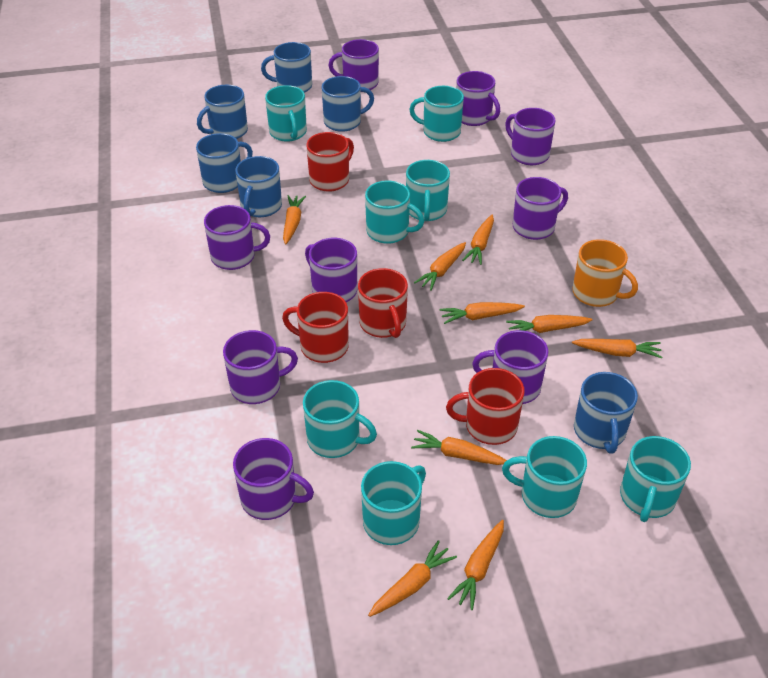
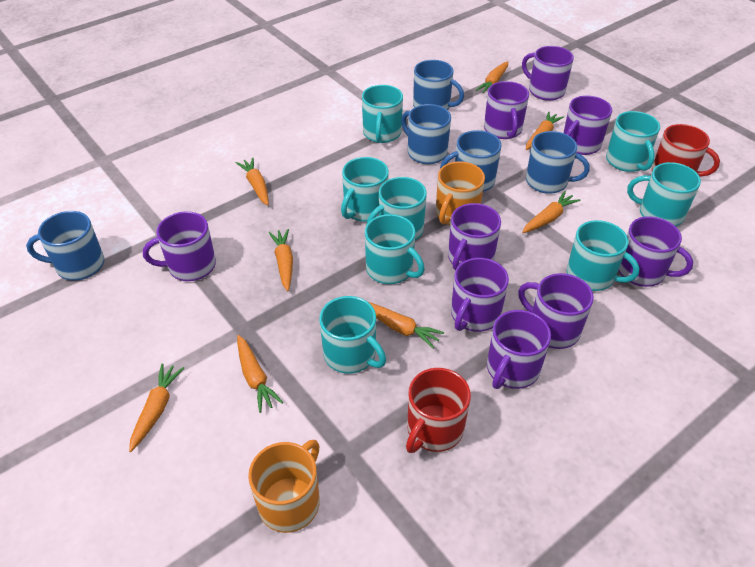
blue mug: [196,133,253,193] [197,85,248,139] [235,156,282,217] [261,42,312,93] [322,76,374,132] [574,372,638,454] = 6 -> [26,211,104,281] [401,104,451,164] [413,60,464,110] [440,130,501,192] [526,131,590,194] = 5
orange carrot: [283,195,306,244] [368,540,457,617] [411,430,507,465] [414,242,466,291] [440,302,525,324] [447,520,504,610] [462,215,494,265] [506,315,593,333] [572,339,662,358] = 9 -> [129,363,184,452] [236,157,269,206] [237,335,283,413] [268,229,293,291] [369,302,444,349] [476,61,508,93] [522,191,580,233] [526,111,564,150] = 8
orange mug: [572,239,638,307] = 1 -> [248,440,320,533] [436,161,485,225] = 2
red mug: [282,292,349,363] [306,132,354,192] [358,268,408,338] [446,368,524,445] = 4 -> [406,368,471,453] [652,124,720,176] = 2

